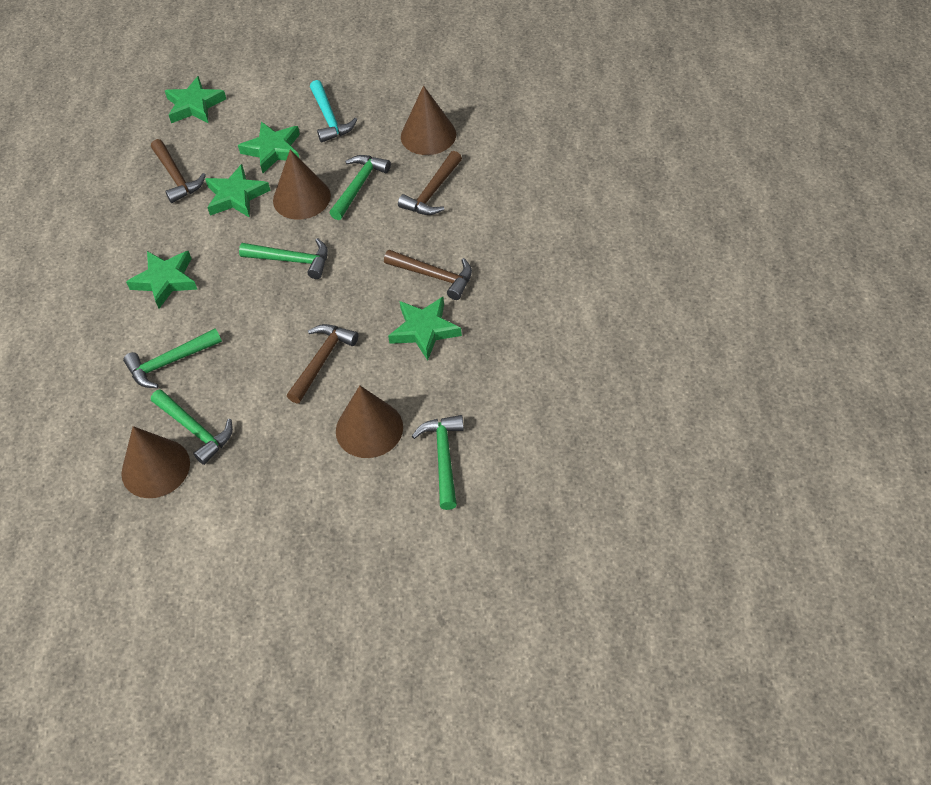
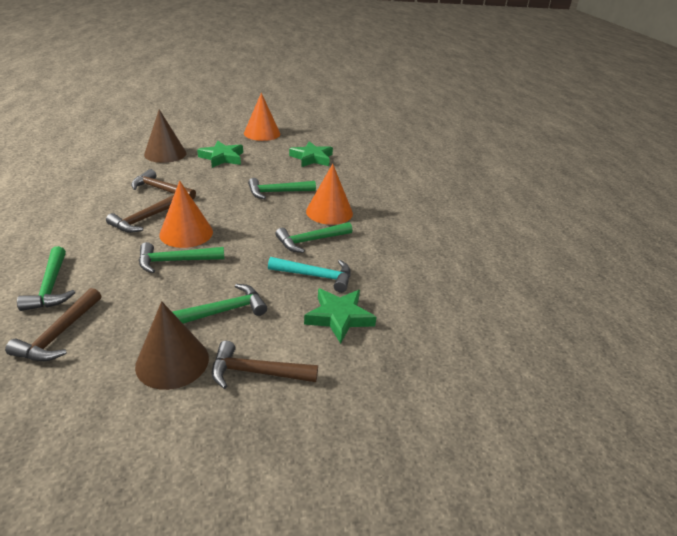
brown cone: [121,426,190,498] [273,149,331,220] [336,385,403,458] [401,85,456,155] = 4 -> [135,301,209,390] [144,109,186,163] = 2
green star: [126,251,197,309] [165,76,226,123] [205,164,271,218] [238,122,300,173] [388,297,462,361] = 5 -> [197,141,243,168] [289,141,333,167] [304,289,376,344] = 3
orange cone: none = 0 -> [159,181,213,248] [244,93,280,141] [306,164,353,225] = 3

